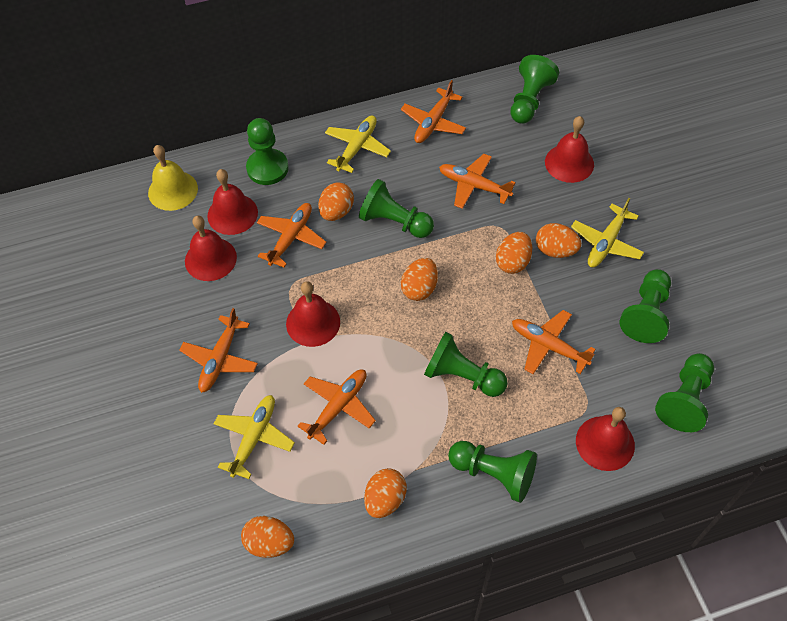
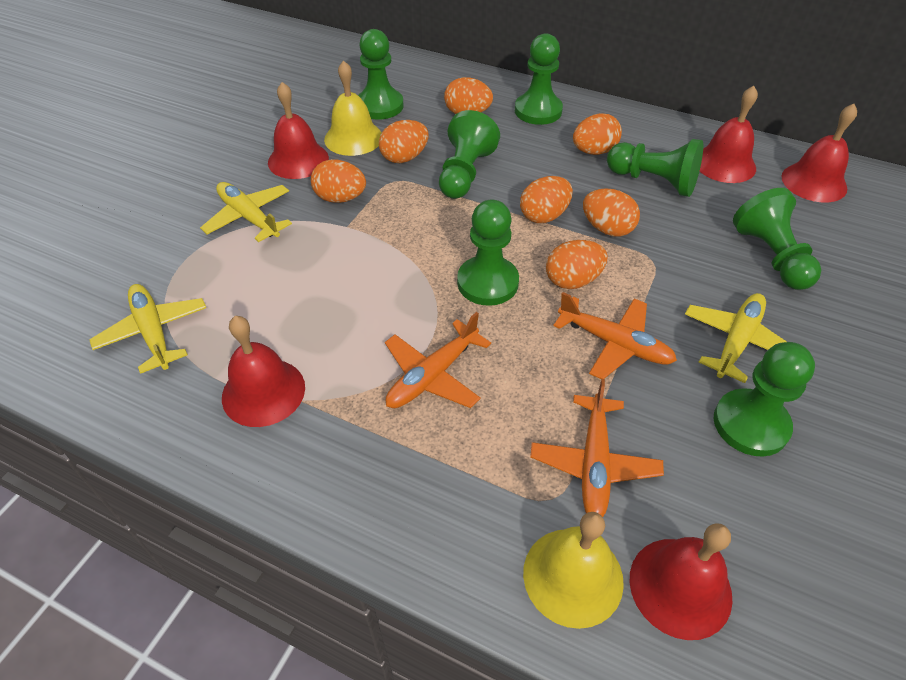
orange egg: [241,516,294,558] [318,182,354,221] [364,468,407,518] [401,258,438,301] [496,232,532,274] [536,223,581,258] = 6 -> [311,159,366,203] [379,120,428,163] [444,77,493,114] [520,176,573,223] [546,240,608,289] [573,113,622,155] [583,188,640,237] = 7
orange plane: [179,308,258,393] [257,203,326,268] [298,370,376,445] [401,80,466,143] [439,154,516,209] [512,310,596,374] = 6 -> [385,312,491,408] [530,379,664,517] [553,292,677,379] = 3
yellow bell: [148,145,198,211] = 1 -> [324,60,382,156] [523,512,624,629] = 2

